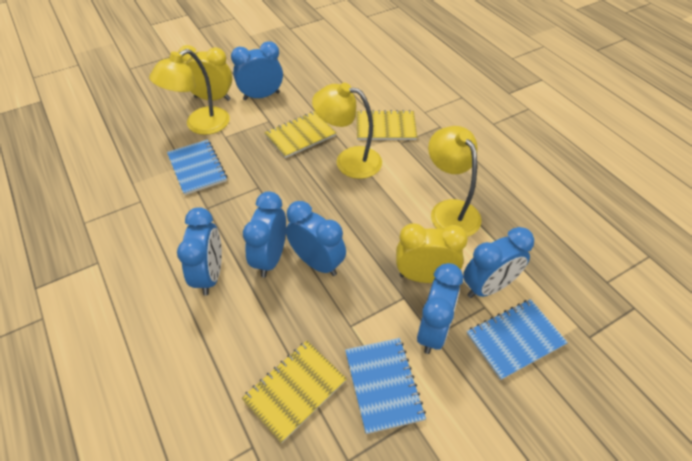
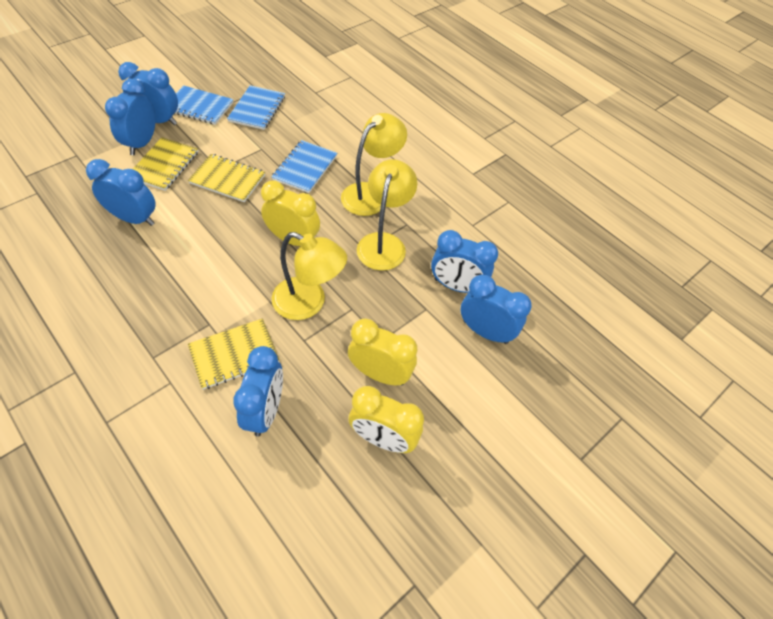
yellow clock: [178,45,232,101] [396,223,468,283] = 2 -> [261,181,320,246] [348,319,417,385] [348,386,424,453] = 3

